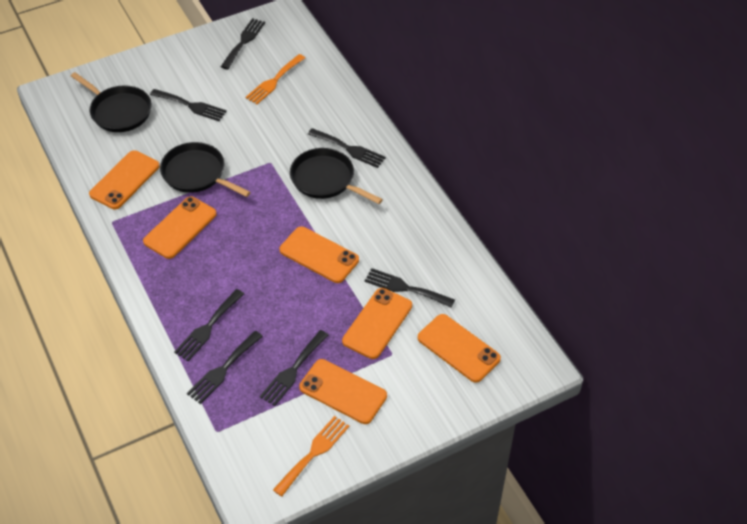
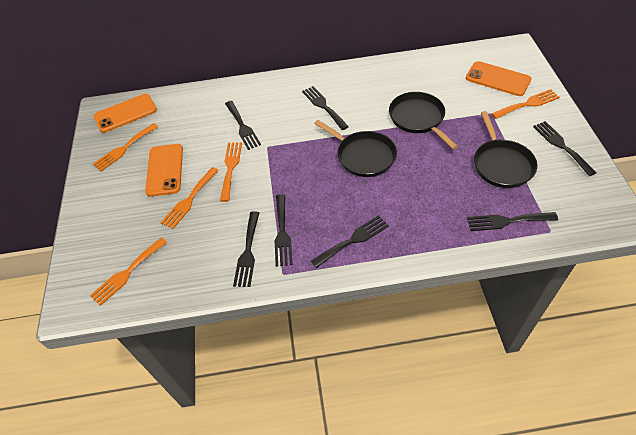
orange fork: [245,54,305,104] [273,416,349,497] = 2 -> [90,237,167,306] [93,123,158,171] [161,167,219,229] [220,142,242,202] [491,89,560,119] = 5
orange phone: [89,150,160,209] [143,197,217,259] [280,227,359,283] [299,359,387,424] [342,288,412,359] [418,314,501,383] = 6 -> [94,94,157,133] [145,144,183,197] [466,61,532,96] = 3

